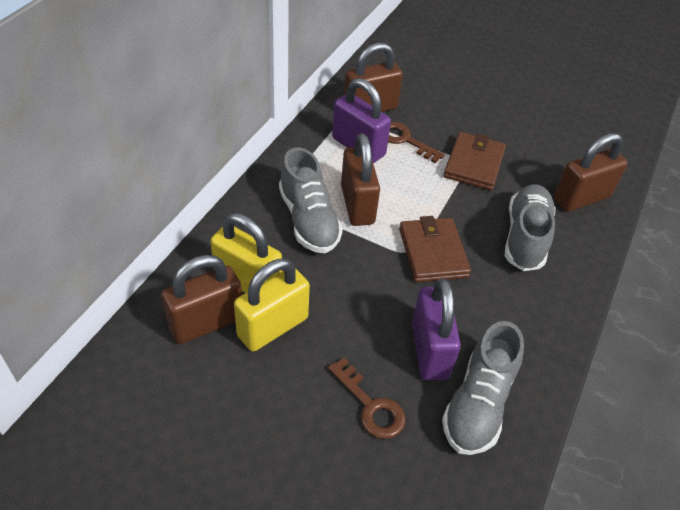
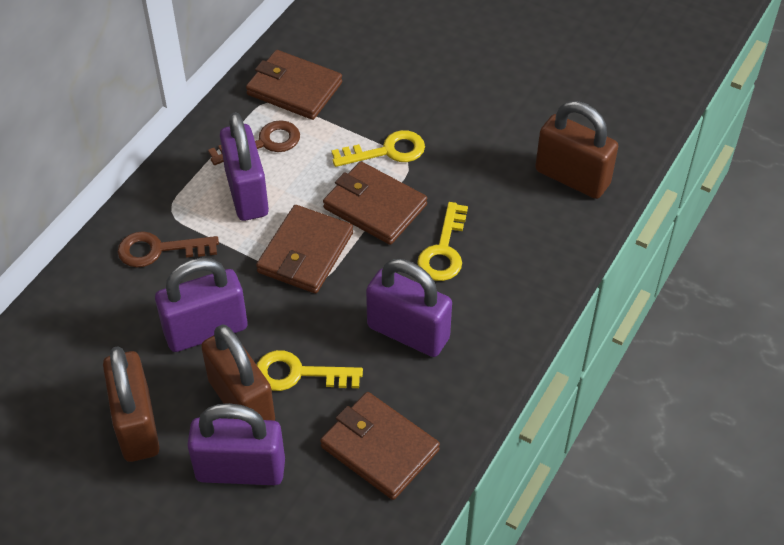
brown padlock: [161,255,242,344] [341,133,380,226] [344,43,403,112] [554,133,628,212] = 4 -> [103,346,160,462] [201,324,275,421] [535,101,618,199] = 3
brown wallet: [399,216,471,282] [444,132,506,190] = 2 -> [246,50,342,120] [256,205,353,294] [320,392,440,500] [323,161,427,245] = 4
grey shoe: [279,147,343,253] [442,321,524,455] [505,184,556,271] = 3 -> none = 0
purple padlock: [332,78,391,163] [412,278,461,380] = 2 -> [155,258,248,352] [187,403,285,485] [220,112,269,221] [366,259,452,357] = 4
yellow key: none = 0 -> [257,350,363,391] [332,130,425,167] [417,202,468,281] = 3
yellow padlock: [210,213,282,293] [234,259,310,352] = 2 -> none = 0

